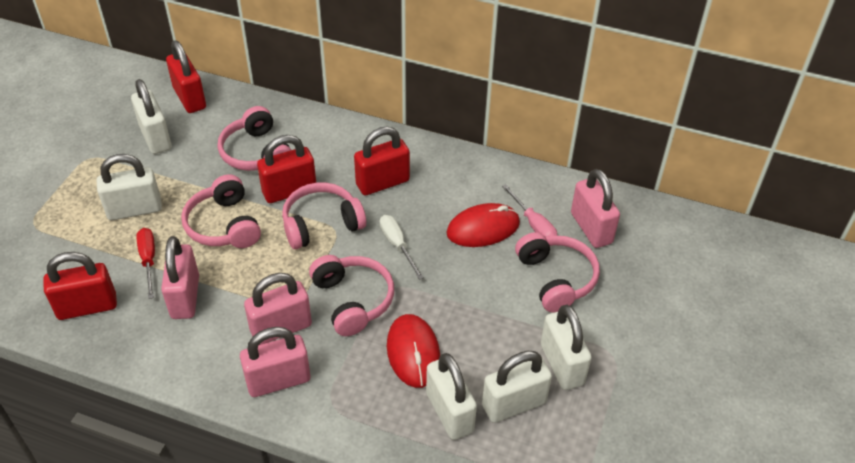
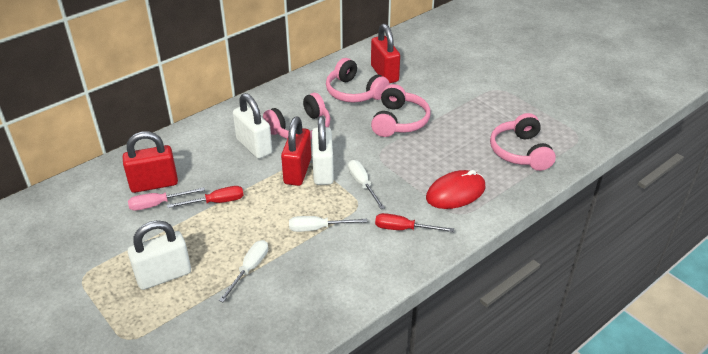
pink headphones: [181,175,261,248] [218,106,291,171] [282,182,366,249] [309,255,394,336] [515,232,600,313] = 5 -> [263,93,330,139] [326,58,389,102] [371,84,431,137] [490,113,556,171] = 4
pink padlock: [161,236,199,319] [240,327,310,397] [244,273,312,345] [571,169,620,248] = 4 -> none = 0
red mouse: [387,314,440,388] [446,203,520,247] = 2 -> [426,170,486,209] = 1
red padlock: [43,252,117,320] [166,40,206,113] [257,135,316,203] [354,126,410,195] = 4 -> [123,131,178,193] [281,116,311,186] [371,24,400,84] = 3
red screwdriver: [136,228,155,299] = 1 -> [167,186,244,208] [375,213,454,232] = 2
white padlock: [96,154,162,220] [131,79,172,154] [426,353,477,440] [482,351,552,423] [541,305,592,390] = 5 -> [128,220,191,290] [233,93,272,159] [312,116,334,185] = 3
white screwdriver: [380,215,424,280] = 1 -> [219,240,268,302] [289,216,367,232] [348,160,385,209] = 3

